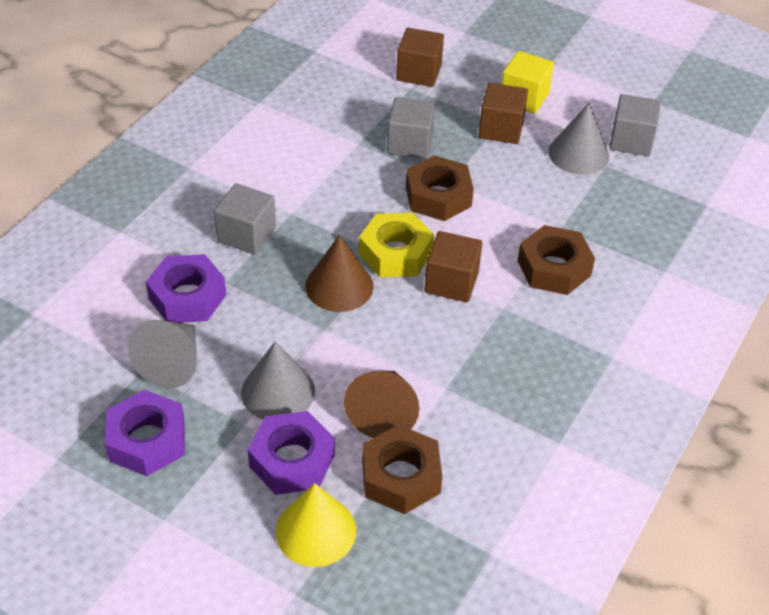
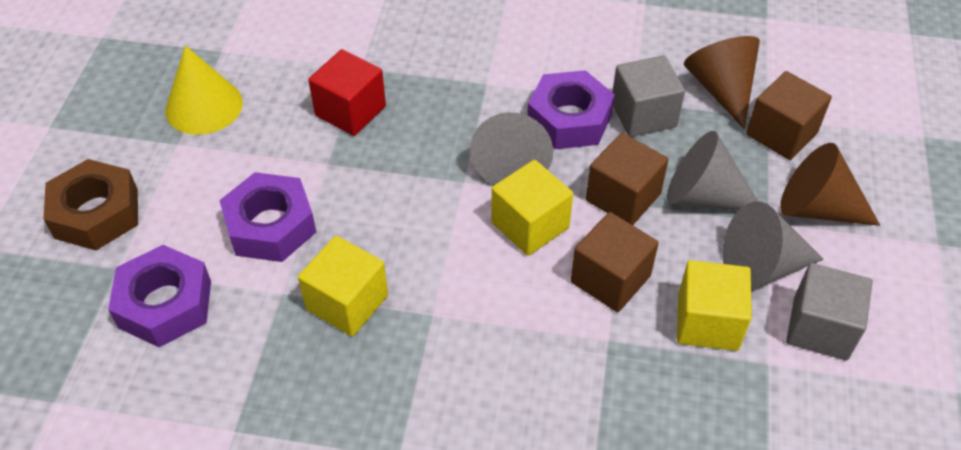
brown nut: [362,425,442,514] [406,155,474,221] [518,225,595,295] = 3 -> [43,159,138,250] = 1
grey cube: [214,183,276,255] [387,97,435,159] [609,94,661,156] = 3 -> [612,55,685,137] [786,263,873,360] = 2
red cube: none = 0 -> [308,49,386,136] = 1
yellow cube: [502,51,554,114] = 1 -> [298,236,388,336] [491,160,573,256] [677,260,752,351] = 3
yellow nut: [359,213,434,277] = 1 -> none = 0

